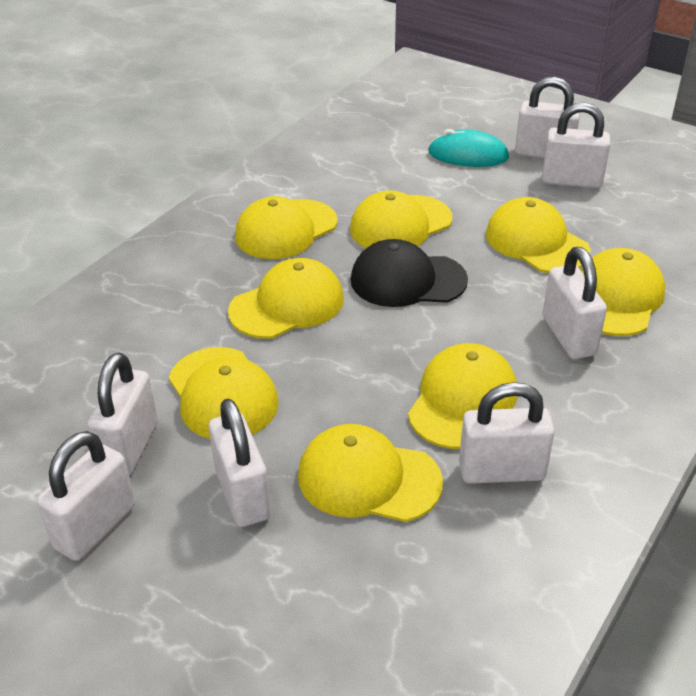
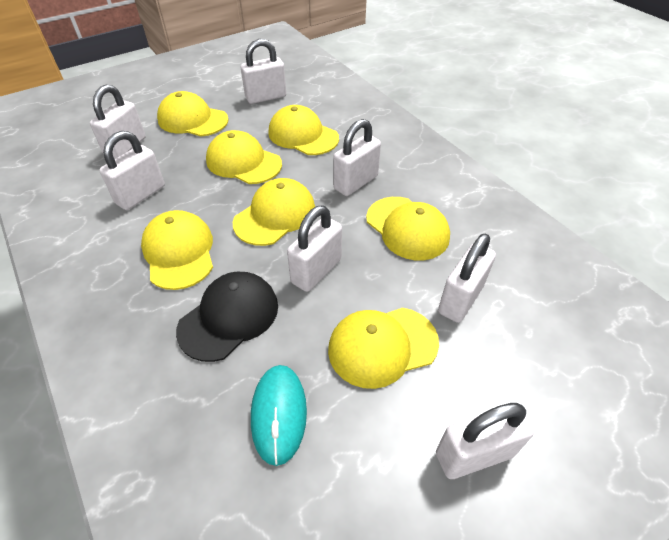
yellow cap: [169,347,279,439] [228,258,344,339] [235,196,337,259] [298,424,443,522] [350,190,452,248] [408,343,518,449] [486,197,590,273] [581,248,665,336] = 8 -> [141,210,213,290] [157,91,229,137] [206,130,282,184] [233,178,315,246] [268,105,339,155] [328,308,439,389] [366,197,450,260] = 7

